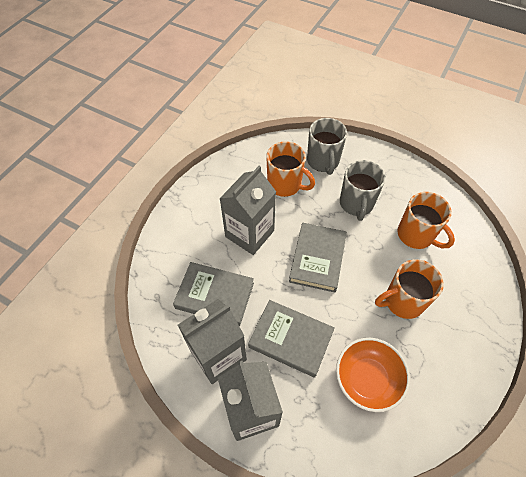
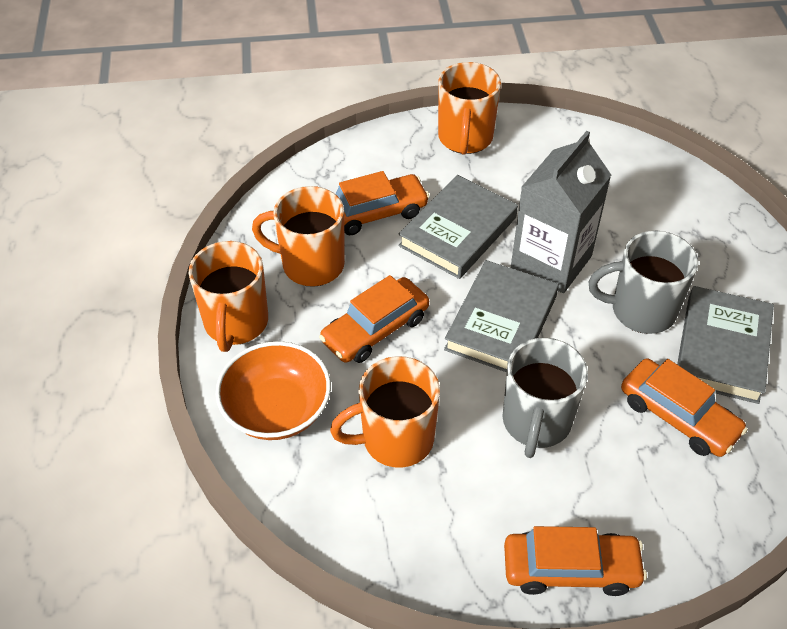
grey carton: [178,299,247,384] [217,361,283,441] [219,166,276,255] = 3 -> [511,131,611,293] = 1
orange car: none = 0 -> [319,275,429,363] [336,171,430,235] [504,526,647,596] [621,359,748,457] = 4
orange mug: [266,141,315,197] [375,259,444,319] [397,192,455,249] = 3 -> [189,241,268,352] [252,186,345,287] [330,356,440,468] [438,62,501,155] = 4

